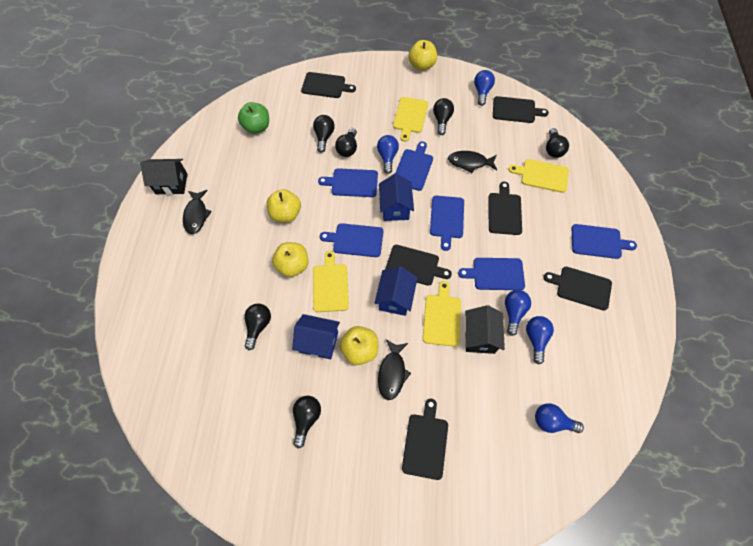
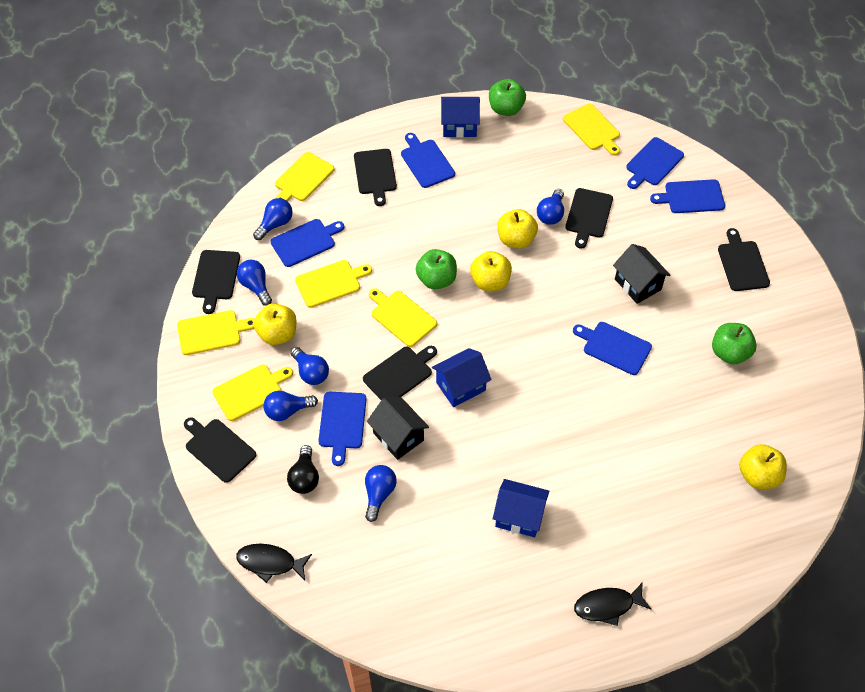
black fish: [183,190,212,234] [378,340,411,400] [448,151,497,173] = 3 -> [236,544,312,583] [574,582,651,626] = 2
black light bulb: [244,303,271,350] [293,396,321,448] [313,115,335,153] [335,128,357,157] [433,98,454,135] [546,128,569,158] = 6 -> [287,445,319,494] = 1
blue light bulb: [377,135,399,174] [474,70,495,106] [505,290,531,336] [526,316,554,365] [535,403,584,433] = 5 -> [237,260,272,306] [253,198,293,240] [263,391,318,421] [290,347,329,385] [365,465,397,522] [537,189,564,225] = 6
green apple: [238,102,269,134] = 1 -> [415,249,457,289] [489,79,526,116] [712,323,757,364] = 3
yellow cutting board: [313,251,349,312] [393,97,428,142] [423,281,461,347] [508,159,569,193] = 4 -> [177,310,254,355] [212,365,293,421] [275,152,334,201] [295,260,372,308] [369,288,437,347] [563,104,620,156] = 6

